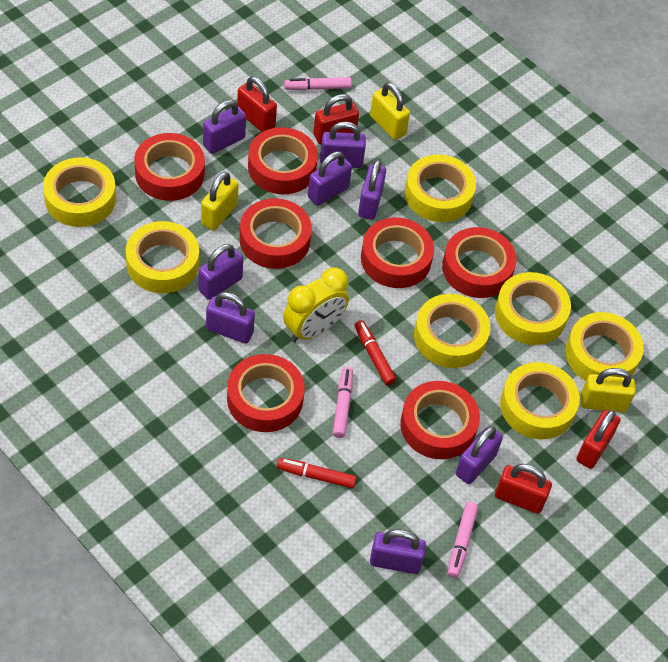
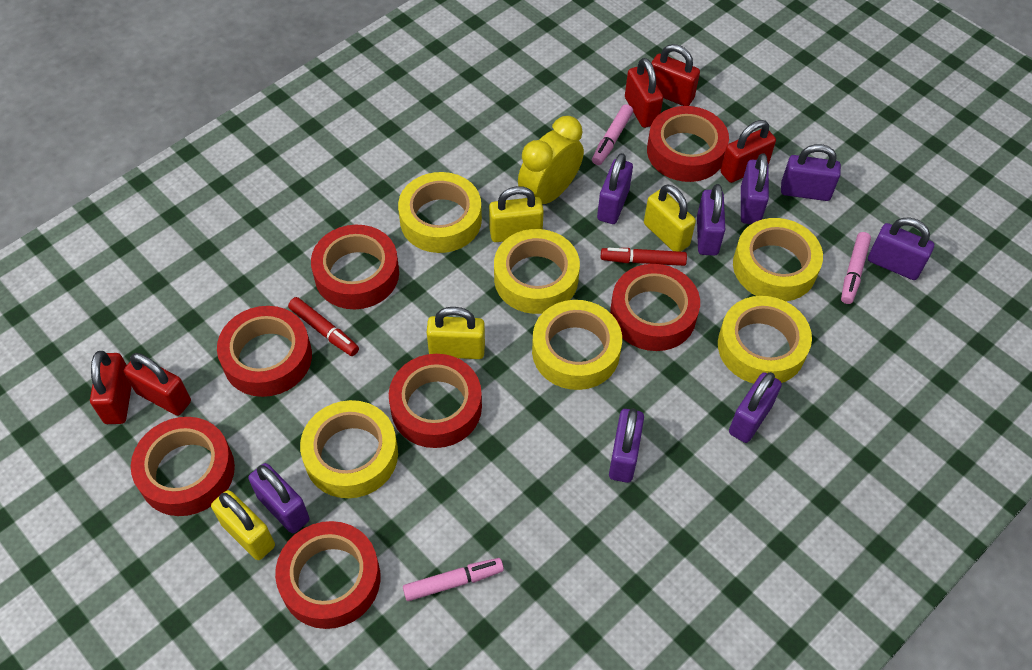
red padlock: [237,76,277,132] [314,94,359,144] [495,464,552,514] [576,410,620,469] = 4 -> [90,351,132,424] [124,353,191,416] [625,58,663,128] [651,44,700,106] [720,120,776,183] = 5
yellow padlock: [201,172,239,231] [370,82,410,140] [581,368,635,412] = 3 -> [211,490,275,560] [427,307,485,359] [489,186,544,242] [644,184,696,252] = 4
yellow tape: [43,158,116,227] [126,221,199,293] [405,155,476,222] [414,294,490,368] [495,272,571,345] [500,362,580,439] [565,312,644,381] = 7 -> [300,400,398,498] [398,172,482,253] [494,229,580,314] [532,300,622,390] [718,296,812,384] [733,218,823,301] = 6

